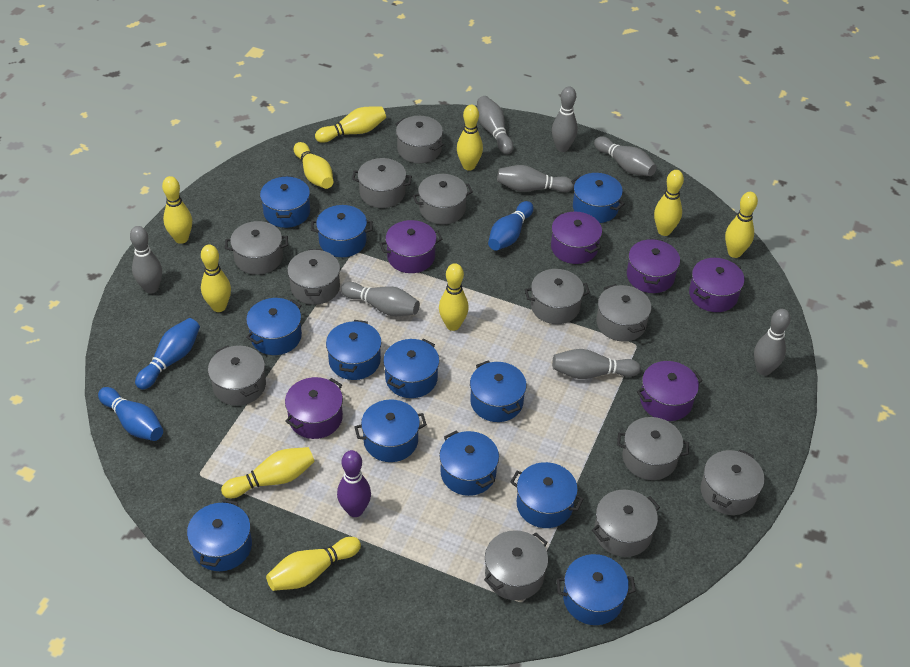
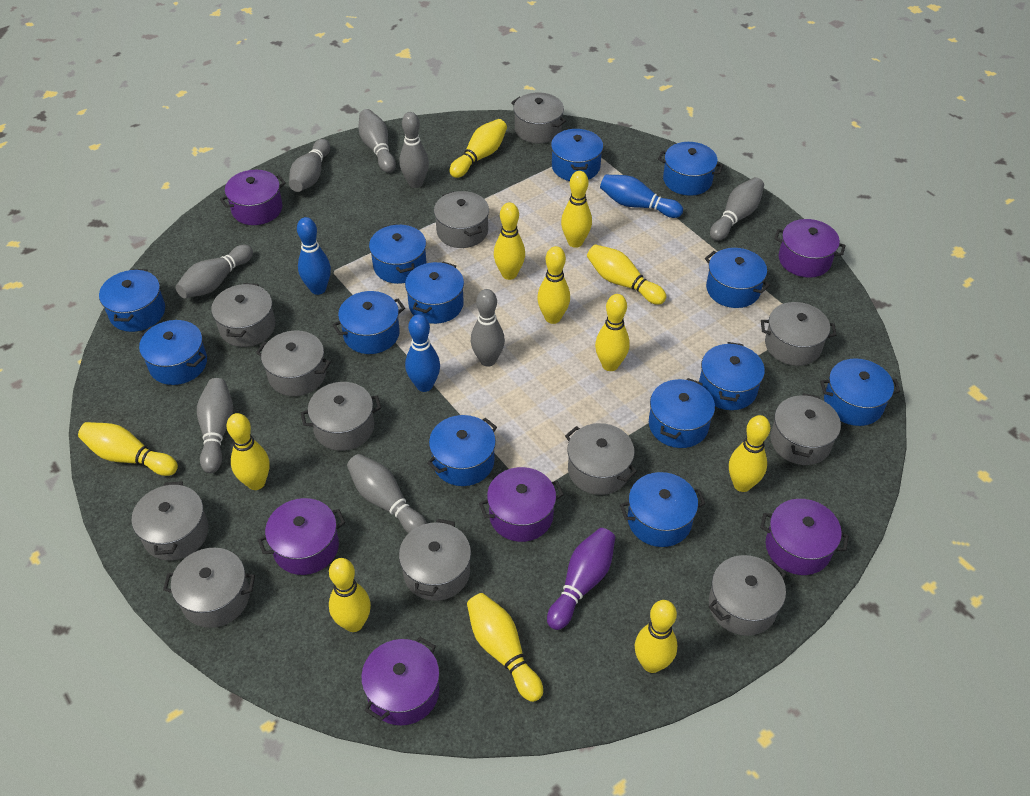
blue pot: [187,499,252,571] [246,298,302,355] [260,176,310,228] [311,205,373,257] [326,320,382,380] [355,399,427,462] [383,339,439,398] [439,430,499,496] [470,361,527,422] [510,462,584,528] [556,554,636,625] [571,173,625,223] = 12 -> [99,269,165,332] [139,320,207,385] [332,291,405,354] [369,224,426,284] [405,262,464,324] [427,415,497,486] [551,129,603,181] [620,472,706,547] [649,378,715,448] [658,142,723,196] [699,342,765,410] [705,248,770,308] [820,358,900,426] = 13
yellow bowling pin: [162,176,192,244] [201,245,231,312] [221,447,315,498] [266,537,361,591] [294,142,334,189] [315,106,386,143] [439,263,469,331] [457,105,483,171] [654,170,684,236] [725,192,758,258] = 10 -> [78,422,178,476] [227,413,270,490] [329,558,371,632] [449,119,507,178] [467,593,543,702] [494,202,525,280] [537,246,570,324] [561,171,592,248] [587,244,666,305] [595,294,630,371] [635,600,677,673] [729,415,770,492] = 12

